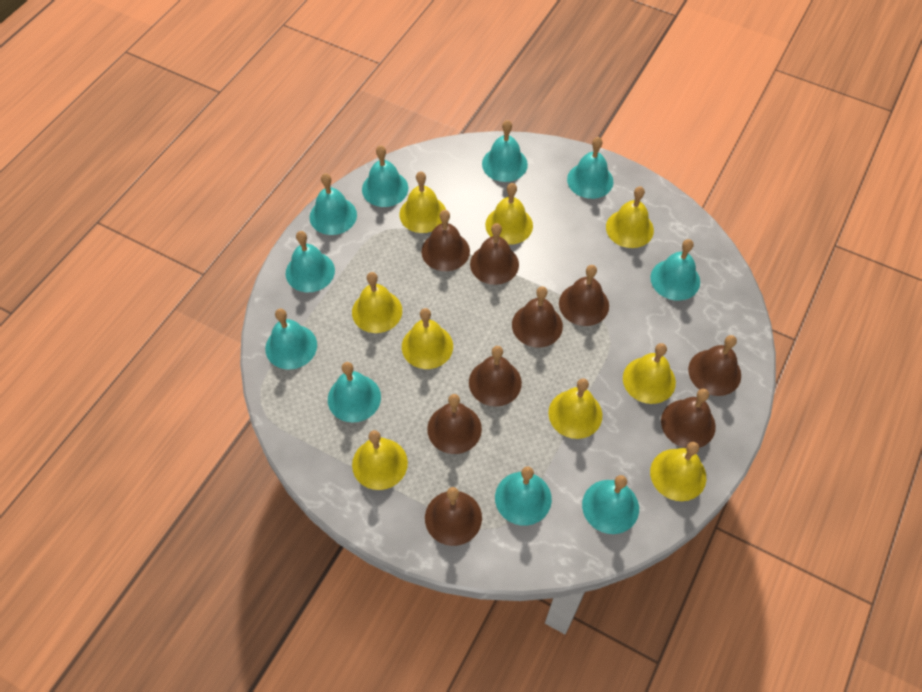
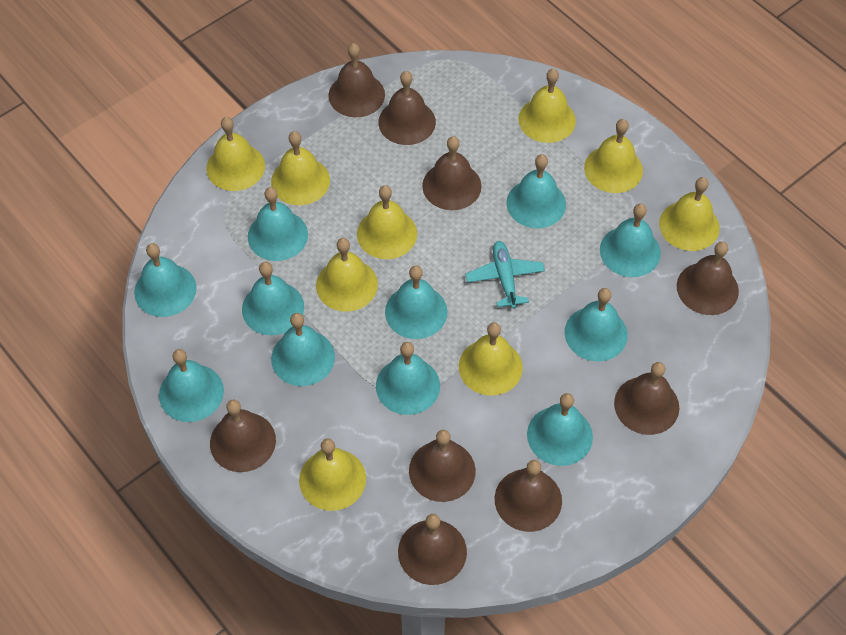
turquoise bell: [265,309,317,370] [286,231,335,292] [310,173,357,235] [328,362,381,423] [362,145,408,207] [482,120,528,182] [495,466,552,526] [567,137,614,199] [582,475,639,534] [650,239,700,301] = 10 -> [134,243,197,317] [159,349,224,422] [242,262,304,335] [248,187,308,261] [271,313,335,386] [376,342,440,415] [385,265,448,339] [506,154,566,228] [527,393,593,466] [564,288,628,362] [600,203,661,277] = 11
turquoise plane: none = 0 -> [465,241,545,309] = 1

